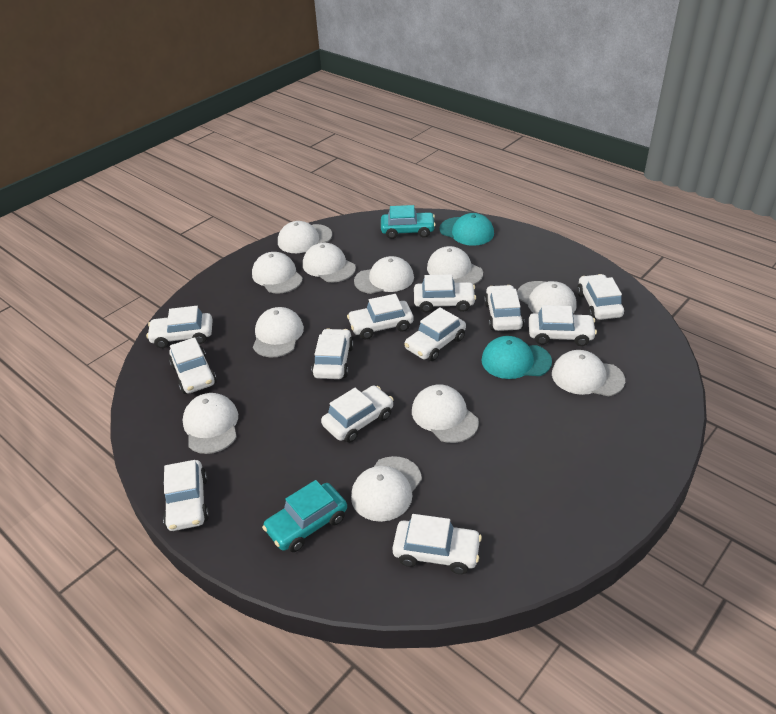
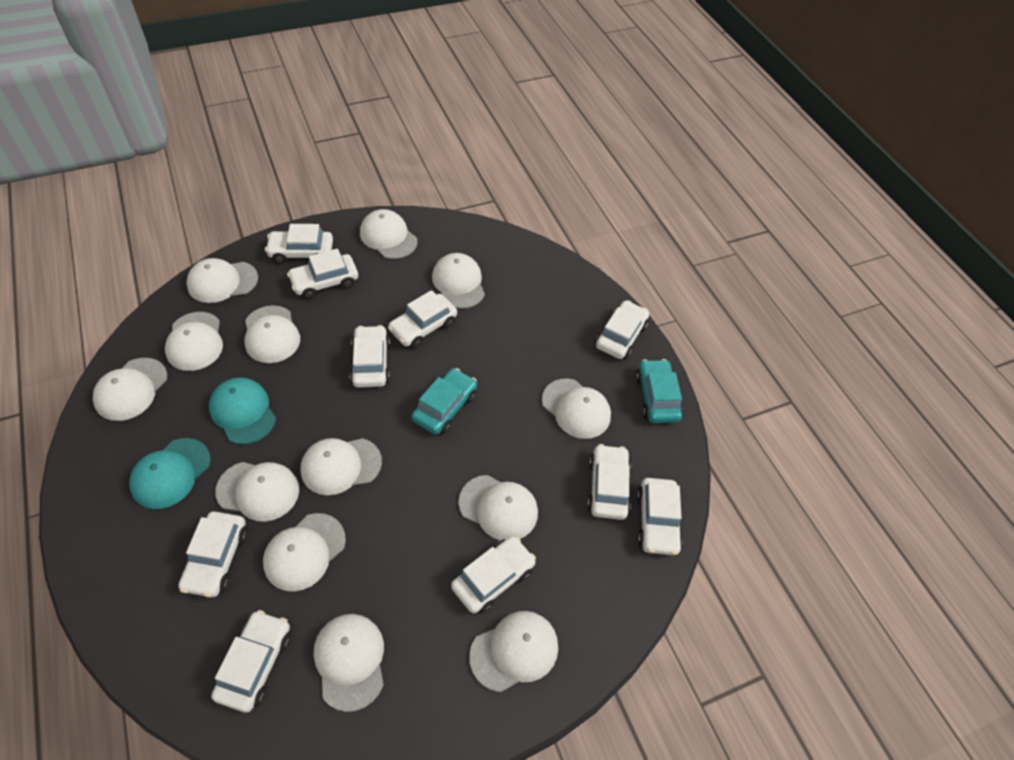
white cap: [183,393,238,454] [252,252,303,294] [253,307,304,357] [278,221,332,253] [303,243,356,282] [351,456,422,522] [354,256,414,294] [412,385,479,443] [427,246,483,285] [517,281,577,313] [552,350,625,396] = 11 -> [93,358,167,421] [165,312,223,371] [186,258,258,303] [215,462,299,522] [244,305,300,363] [263,513,346,591] [301,438,382,495] [314,614,384,712] [360,209,418,259] [432,253,485,309] [458,475,538,541] [469,611,558,692] [542,378,611,439] = 13
white car: [146,306,213,348] [163,460,209,531] [169,337,217,394] [311,328,354,379] [321,386,394,443] [347,294,414,339] [392,514,482,574] [404,307,466,361] [414,274,476,312] [484,285,524,331] [529,305,597,346] [577,274,624,320] = 12 -> [178,511,248,597] [211,610,291,712] [265,224,333,264] [287,249,358,299] [350,325,390,388] [388,290,457,348] [451,536,536,614] [587,444,631,520] [595,300,649,359] [637,478,683,555] = 10

